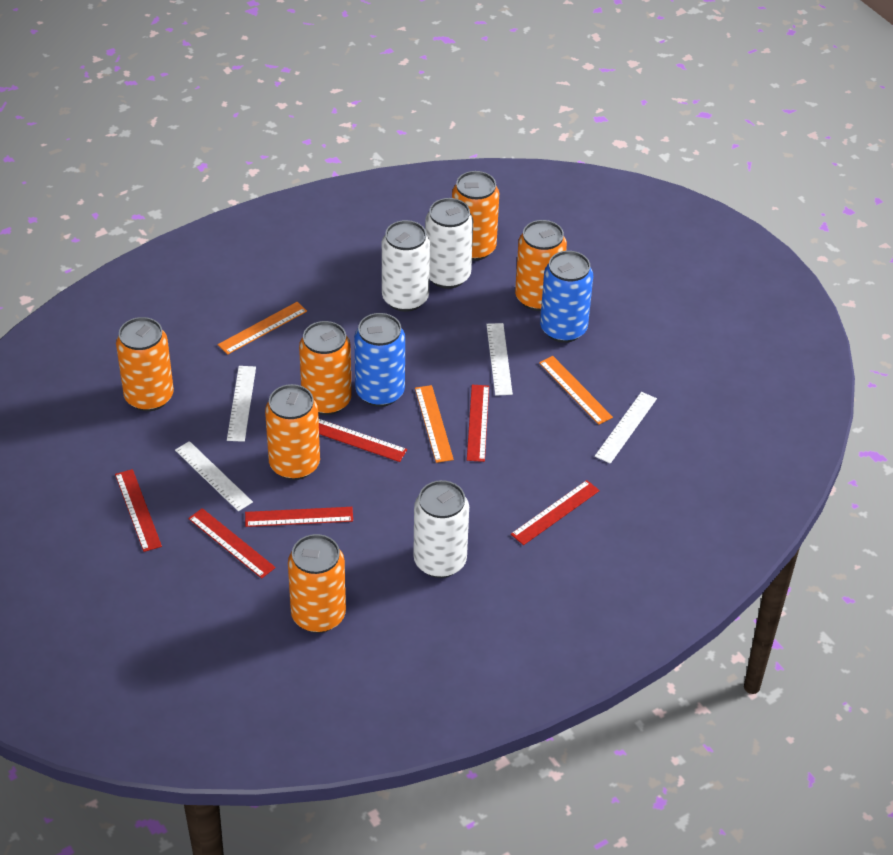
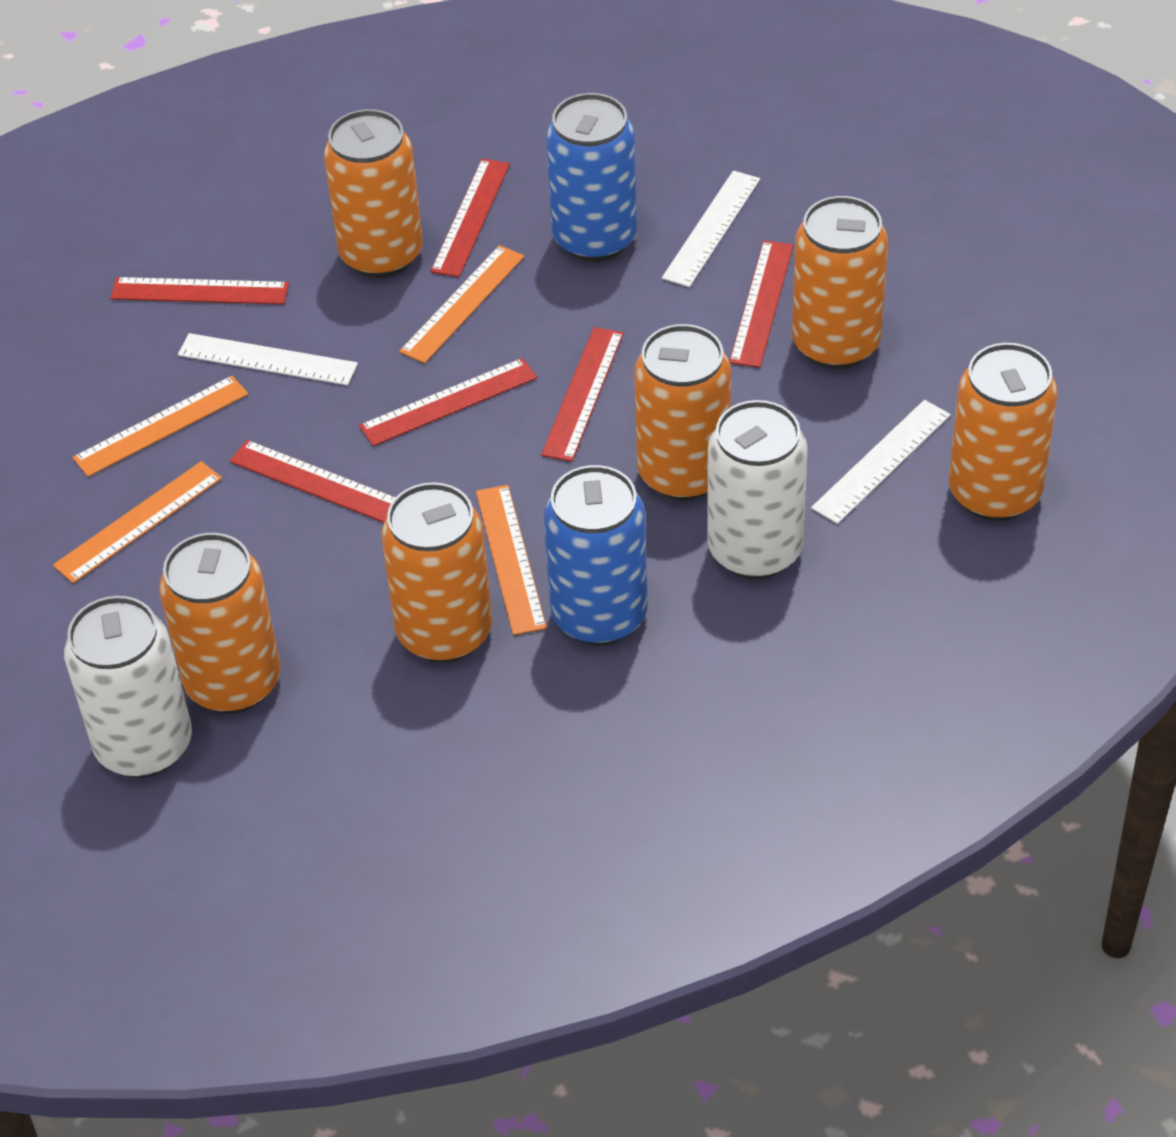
orange ruler: [218,302,307,355] [415,385,454,463] [539,356,613,425] = 3 -> [53,461,222,583] [72,376,248,477] [399,245,525,364] [476,485,547,635] = 4
white can: [382,220,430,312] [413,480,469,578] [425,198,473,289] = 3 -> [64,596,192,778] [708,400,808,579] = 2
white ruler: [175,441,253,511] [227,366,256,442] [486,323,513,396] [595,392,657,464] = 4 -> [178,333,358,385] [662,170,760,287] [811,400,951,524] = 3

